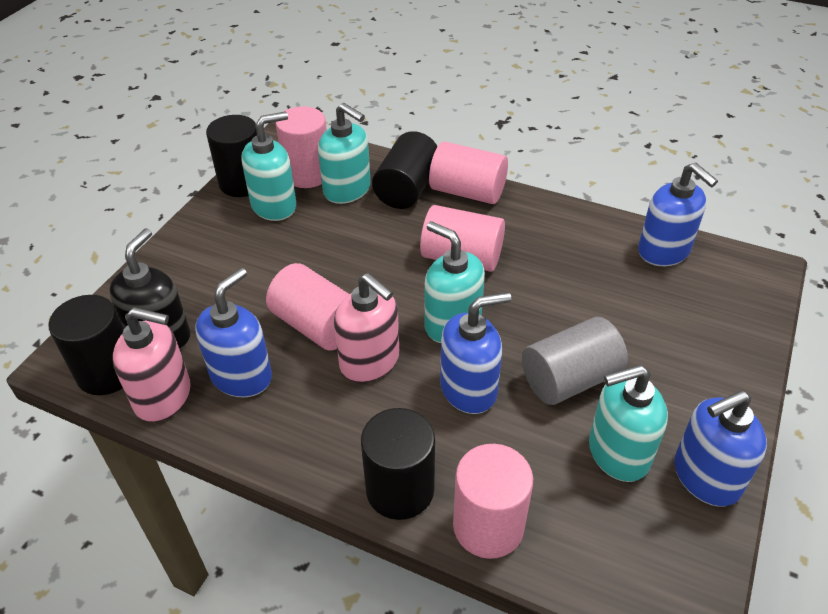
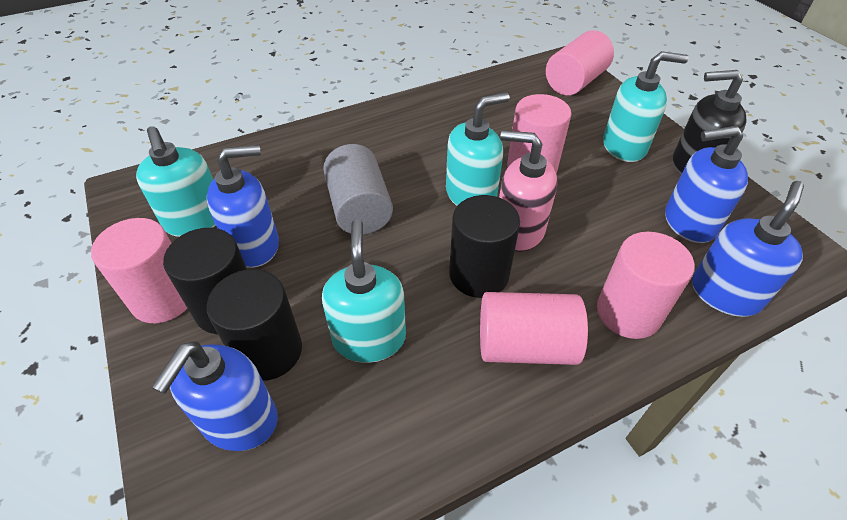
black cylinder: [49,295,124,395] [206,115,257,197] [361,408,435,520] [372,131,438,209] = 4 -> [163,228,247,334] [207,269,302,381] [449,195,520,298] = 3
pink soap dispenser: [112,307,191,422] [334,273,399,383] = 2 -> [499,130,557,252] = 1

